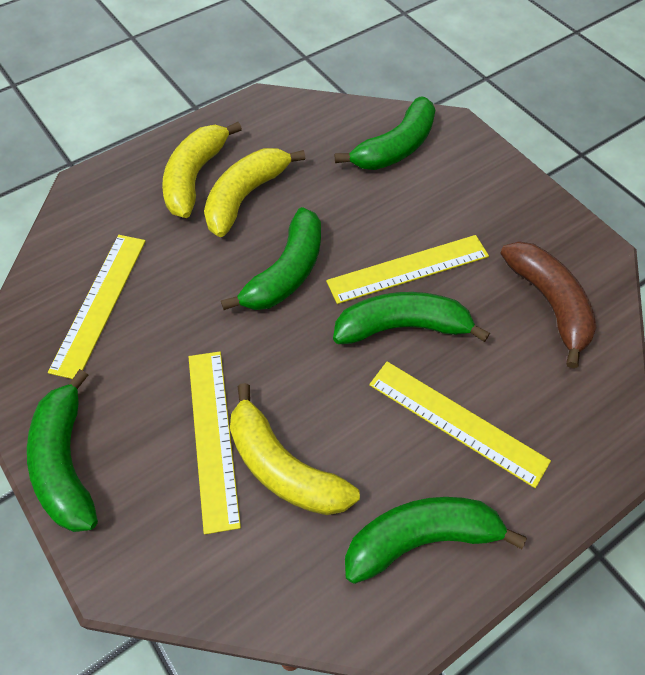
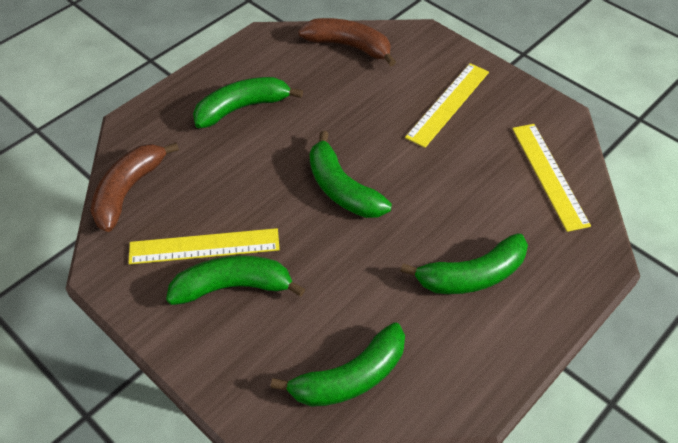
brown banana: [500,241,597,369] = 1 -> [91,142,179,232] [298,18,396,66] = 2
yellow banana: [162,122,242,218] [204,148,306,237] [230,383,360,515] = 3 -> none = 0
yellow ruler: [48,235,146,379] [189,352,241,534] [326,235,489,304] [369,361,551,488] = 4 -> [128,228,280,265] [405,63,489,148] [512,124,591,232] = 3

